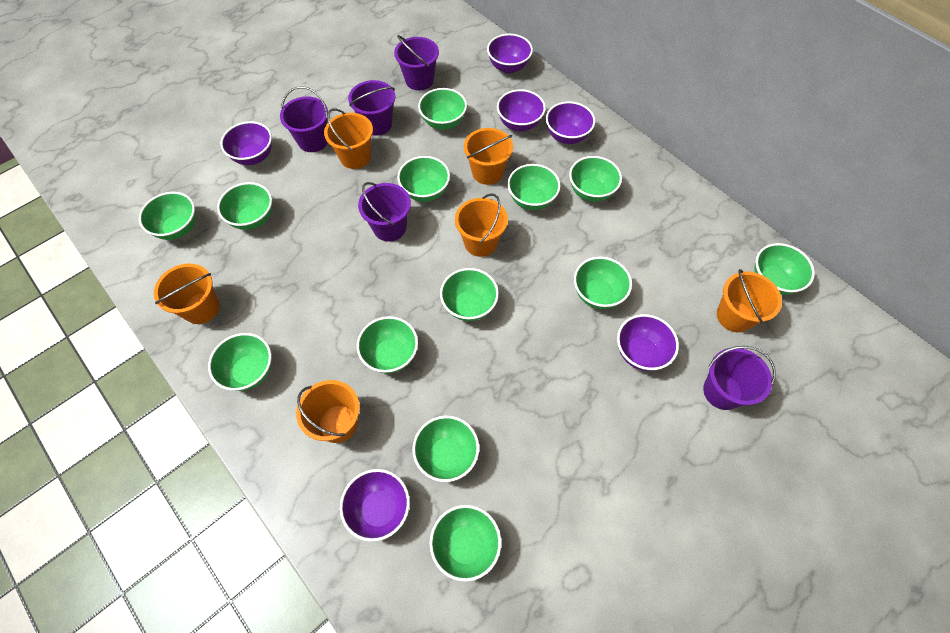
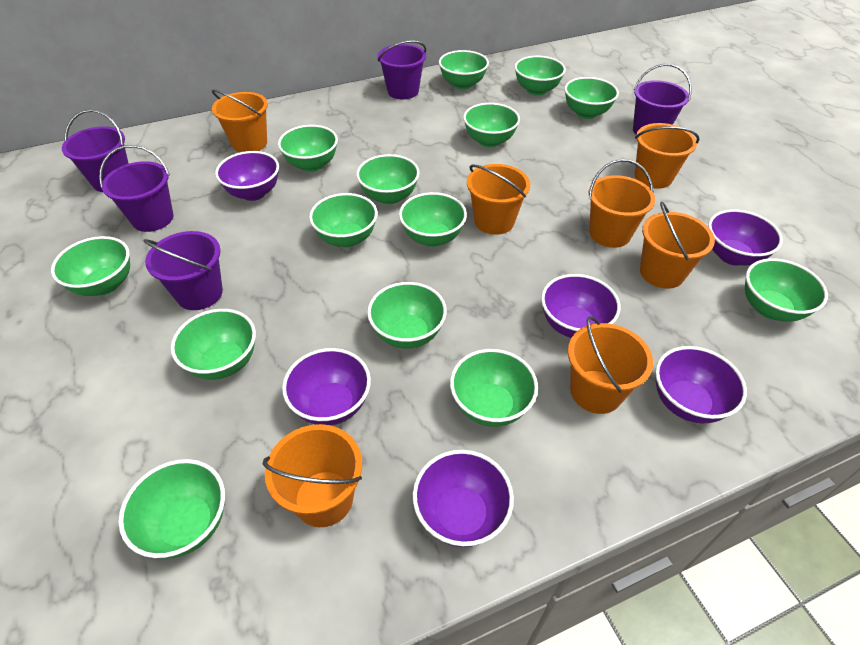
green bowl: [139,192,196,240] [208,333,272,391] [217,182,272,230] [357,316,418,373] [397,156,450,202] [412,416,479,482] [418,88,467,130] [430,505,501,582] [440,268,499,321] [508,164,560,210] [569,156,622,202] [574,257,632,309] [754,243,815,295] = 13 -> [51,236,130,296] [118,459,225,559] [171,309,256,380] [278,125,338,172] [309,193,378,247] [356,154,419,205] [367,282,447,349] [399,192,467,247] [439,50,489,90] [450,349,538,427] [463,103,520,148] [515,56,566,96] [564,77,619,119] [745,258,828,321] = 14
orange bucket: [154,263,220,324] [296,380,360,443] [324,108,373,169] [455,193,508,257] [464,128,513,185] [717,269,782,332] = 6 -> [211,89,268,152] [263,424,362,527] [467,164,530,235] [568,316,653,414] [589,159,655,248] [635,123,699,189] [640,202,715,289] = 7

